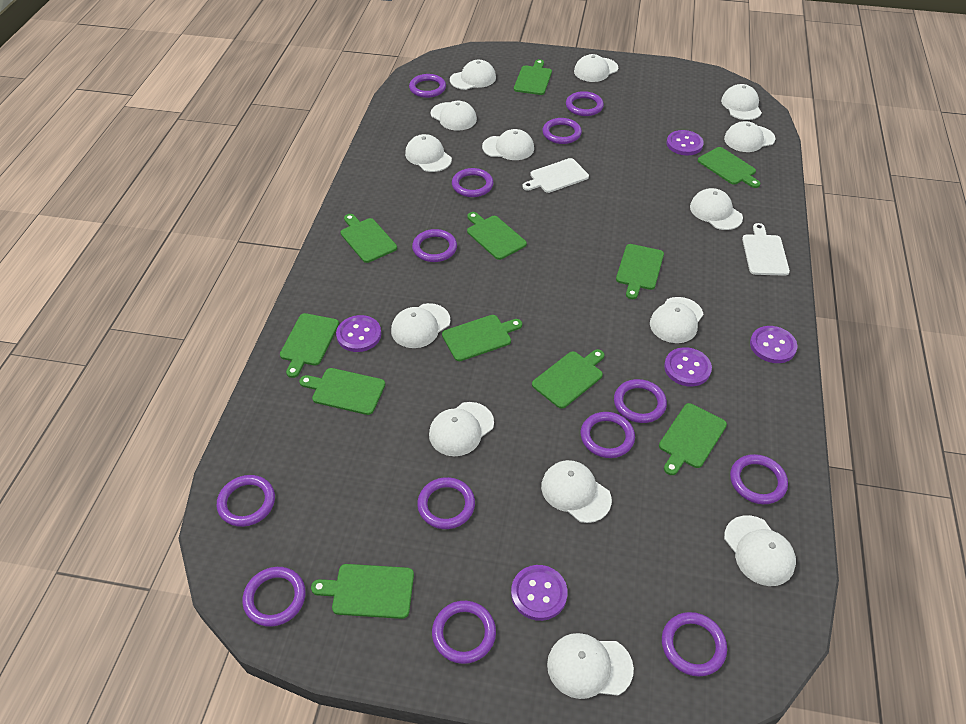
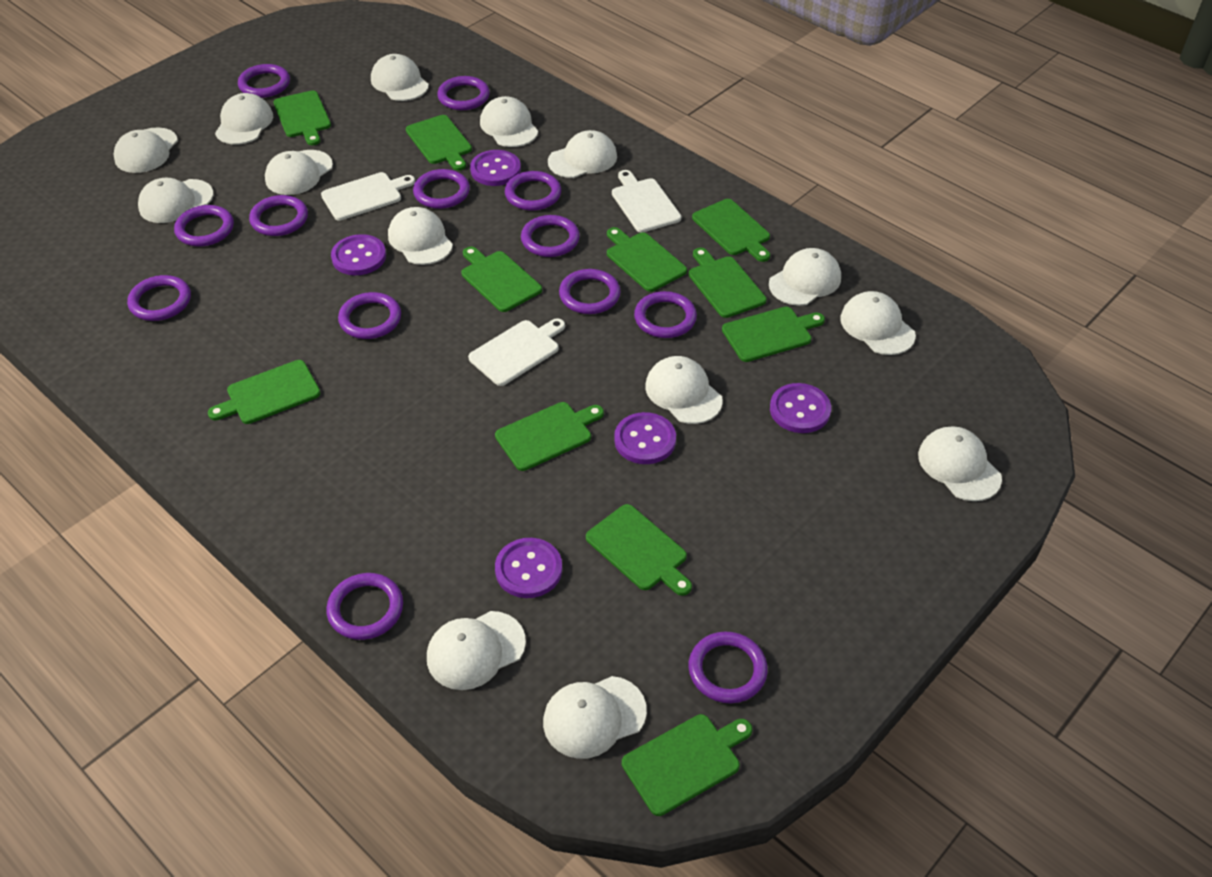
white cutting board: [522,158,589,193] [742,223,790,276] = 2 -> [321,172,415,220] [468,318,565,386] [612,170,681,232] = 3

